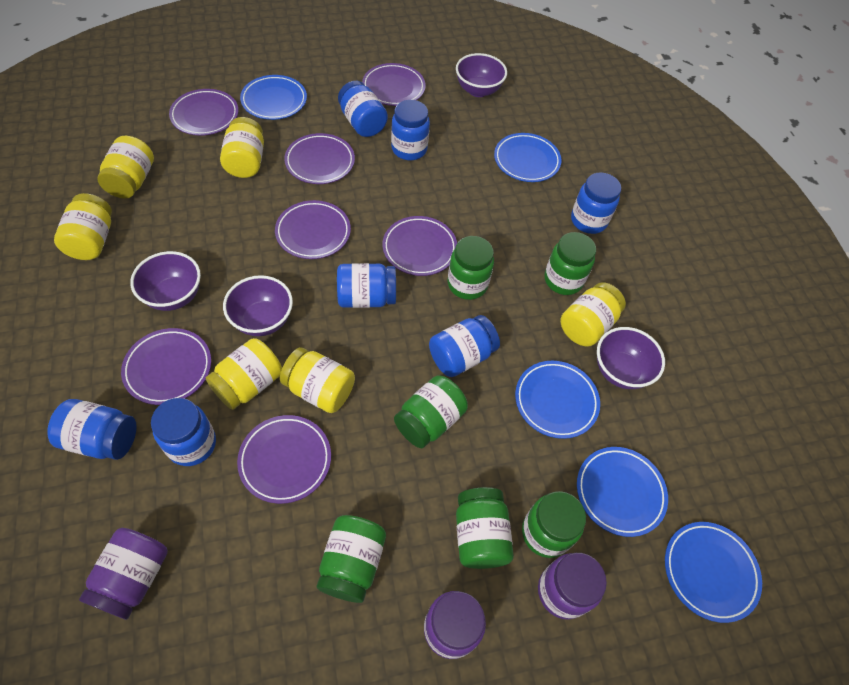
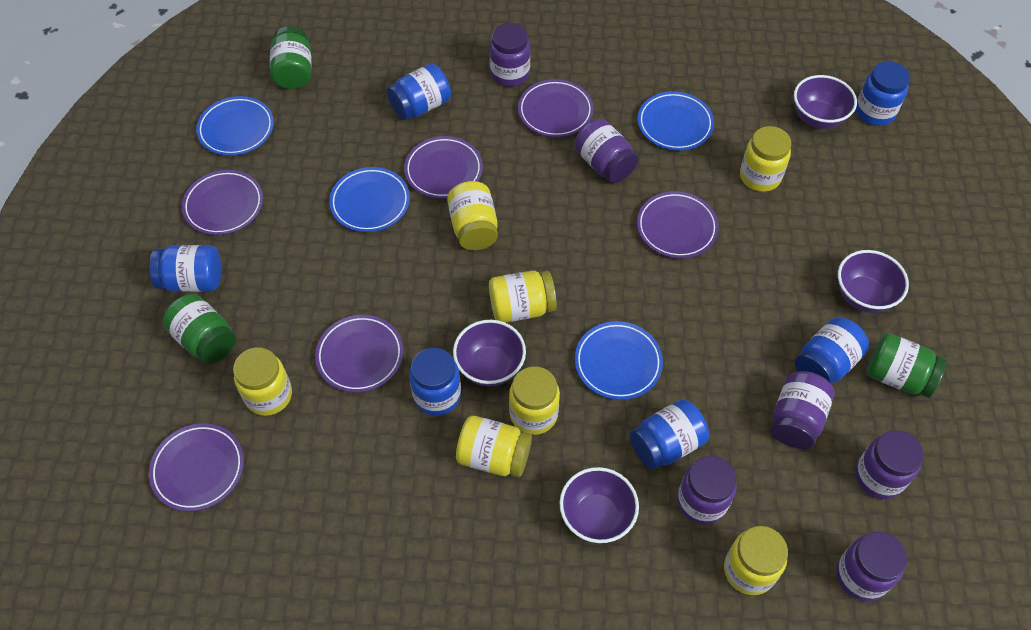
blue jar: [47,399,137,460] [151,398,216,466] [337,263,396,308] [338,81,388,137] [391,100,430,160] [429,315,500,377] [571,172,621,234] = 7 -> [149,245,221,292] [387,63,451,120] [409,347,461,416] [630,399,709,470] [795,317,869,385] [856,62,910,126] = 6
blue plate: [240,75,307,120] [494,133,562,182] [515,361,600,439] [577,447,668,537] [665,522,762,623] = 5 -> [196,96,274,156] [329,167,410,232] [575,321,663,400] [638,91,714,151] = 4
green jar: [317,515,386,603] [394,375,468,448] [448,236,494,300] [456,487,514,569] [522,491,586,558] [544,232,596,295] = 6 -> [163,294,236,364] [270,26,311,89] [867,333,947,398] = 3
purple jar: [79,528,168,620] [424,591,486,659] [538,553,607,619] = 3 -> [490,23,530,87] [575,119,638,183] [677,456,737,525] [771,371,834,449] [836,532,907,601] [855,430,924,499] = 6
purple plate: [121,328,211,405] [169,89,239,136] [237,415,331,504] [275,200,351,259] [284,133,355,184] [362,63,426,106] [383,216,457,276] = 7 -> [149,423,244,511] [182,170,263,235] [315,315,404,393] [404,136,483,199] [518,79,594,137] [637,191,719,258] = 6
yellow jar: [54,193,112,260] [97,136,154,199] [206,338,282,410] [220,117,264,178] [280,347,355,413] [560,282,626,346] = 6 -> [233,347,292,416] [447,181,498,250] [456,416,532,478] [489,271,557,323] [509,366,560,435] [724,526,788,595] [740,126,791,192] = 7

